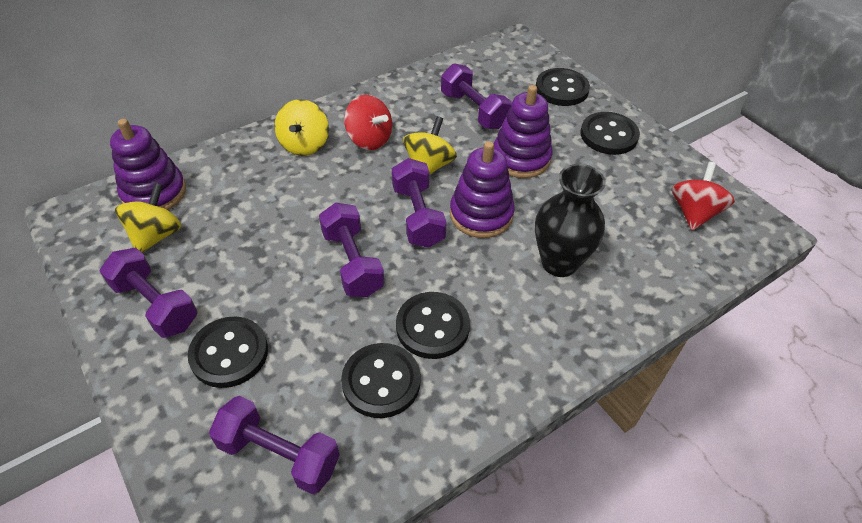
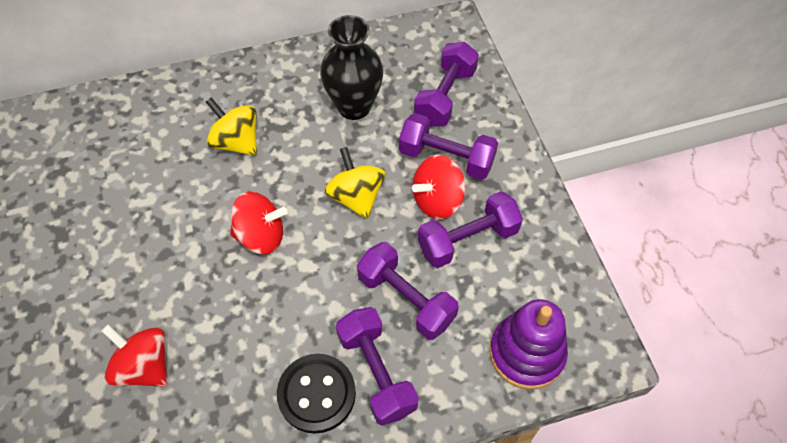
black button: [188,316,268,388] [341,343,421,418] [396,292,470,359] [536,68,590,106] [581,112,640,155] = 5 -> [277,354,356,434] = 1
purple stacking toy: [110,119,186,210] [450,141,515,238] [494,85,553,178] = 3 -> [489,299,568,390] = 1
red spinning top: [344,95,392,150] [672,162,735,230] = 2 -> [101,325,167,387] [230,192,287,254] [412,155,465,219] = 3
yellow spinning top: [115,183,181,253] [274,99,329,156] [403,116,457,175] = 3 -> [206,97,257,156] [324,147,385,219] = 2

